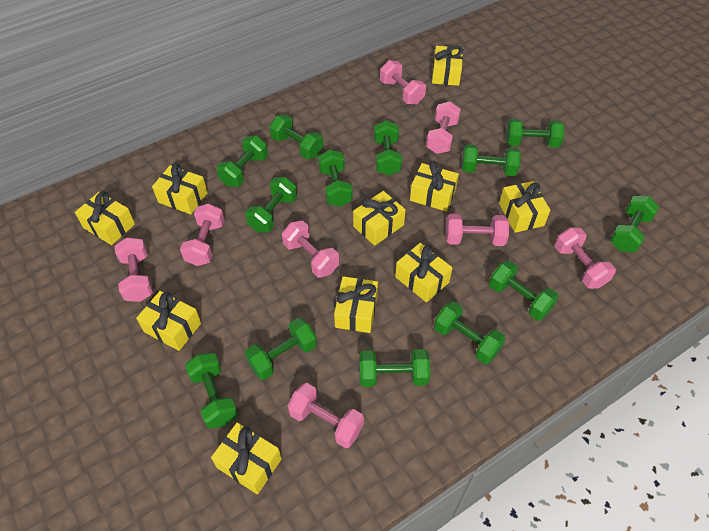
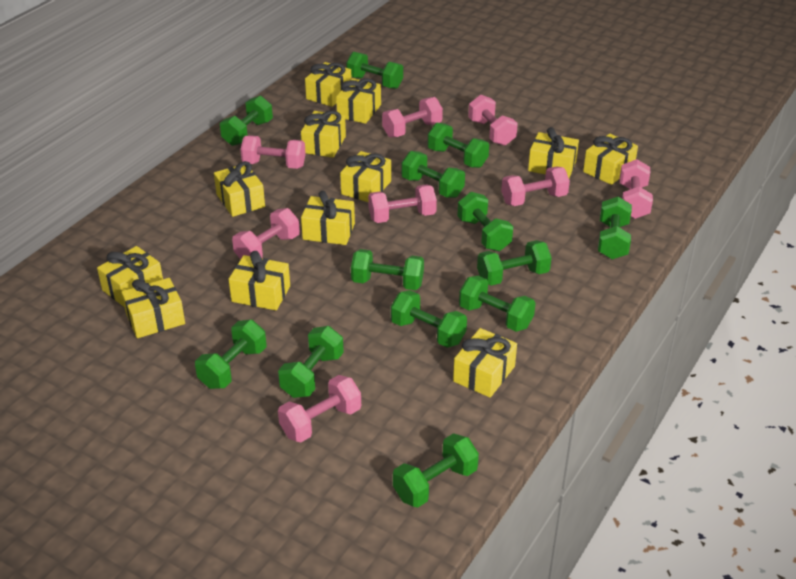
yellow gift: [75,191,135,245] [136,291,201,351] [152,164,208,214] [211,423,282,494] [334,276,378,333] [353,191,406,246] [395,243,453,302] [410,161,459,212] [432,46,463,86] [499,181,550,233] = 10 -> [97,246,163,307] [121,278,185,338] [214,161,265,217] [229,251,290,310] [301,111,346,158] [301,191,355,245] [305,62,352,107] [336,78,381,124] [340,151,391,202] [453,328,517,398] [528,127,579,178] [583,134,638,185] = 12

